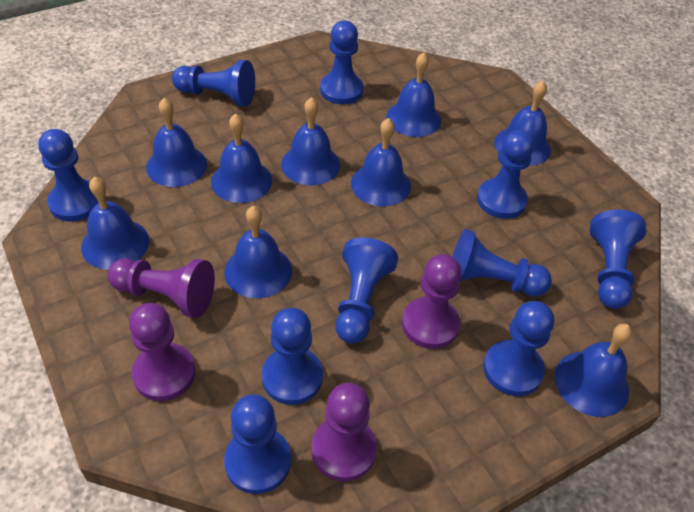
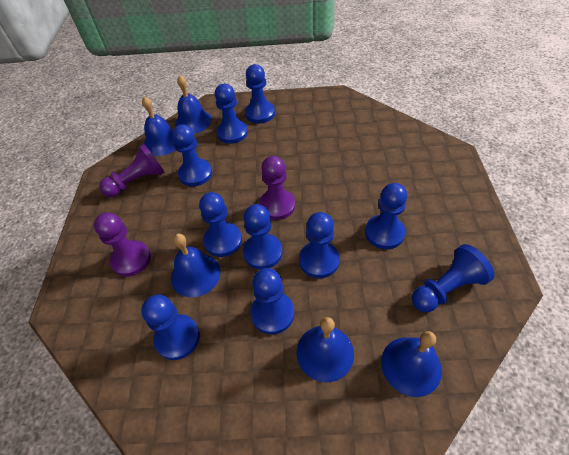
blue bell: [81,177,149,270] [146,98,207,187] [211,113,272,203] [224,206,292,298] [281,97,340,185] [351,118,411,207] [387,52,441,137] [494,81,551,166] [555,324,632,417] = 9 -> [142,96,176,156] [171,234,221,297] [175,75,212,134] [296,317,354,382] [381,331,442,397] = 5
purple pawn: [108,258,215,318] [129,303,196,401] [311,383,377,482] [402,254,461,349] = 4 -> [94,213,151,277] [99,144,165,197] [259,156,295,220] = 3

